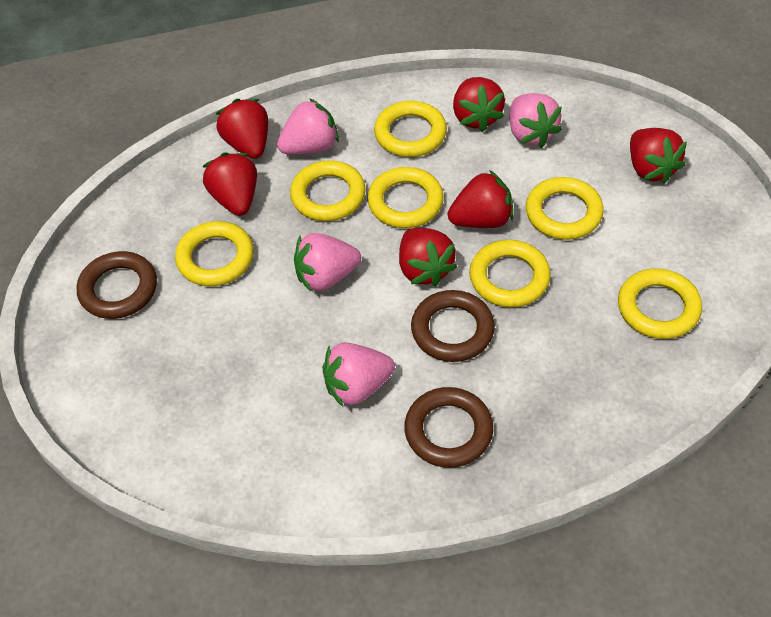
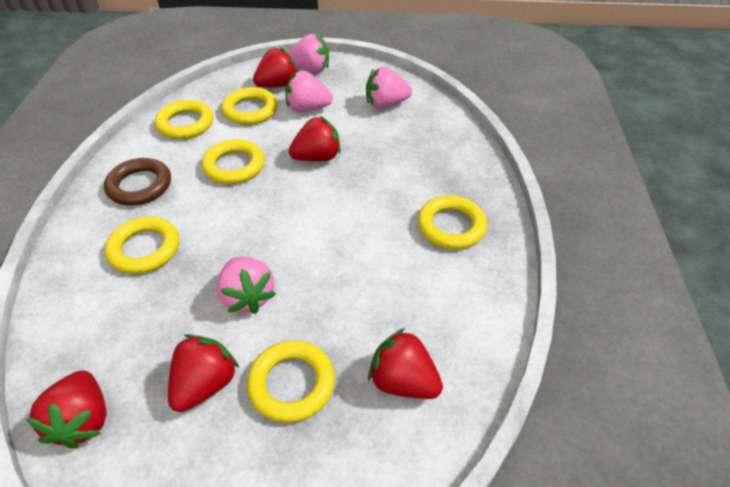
brown ring: [77,251,157,319] [404,387,493,468] [411,290,495,362] = 3 -> [104,158,171,205] = 1
red strawberry: [202,152,257,216] [216,99,268,159] [399,228,457,287] [448,170,513,228] [453,77,505,132] [630,128,687,184] = 6 -> [26,371,106,449] [168,334,239,412] [253,47,297,87] [288,116,341,161] [368,328,443,399] = 5
yellow ring: [175,221,254,286] [290,160,366,221] [367,167,444,228] [374,101,447,157] [469,240,551,307] [526,177,604,240] [618,268,702,339] = 7 -> [105,217,179,274] [155,100,213,139] [202,139,265,184] [221,87,278,125] [247,340,335,423] [417,196,487,249] = 6

